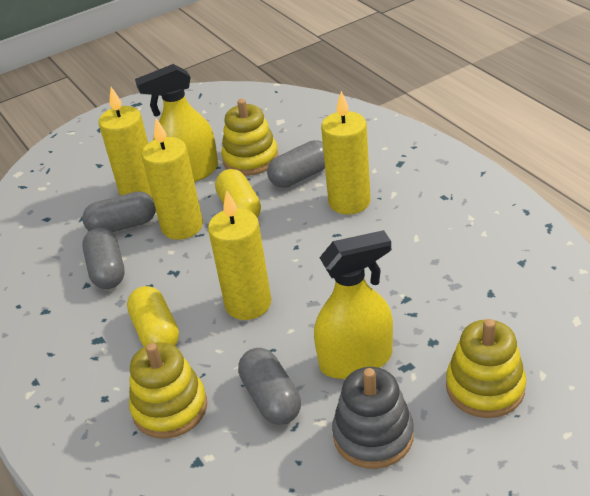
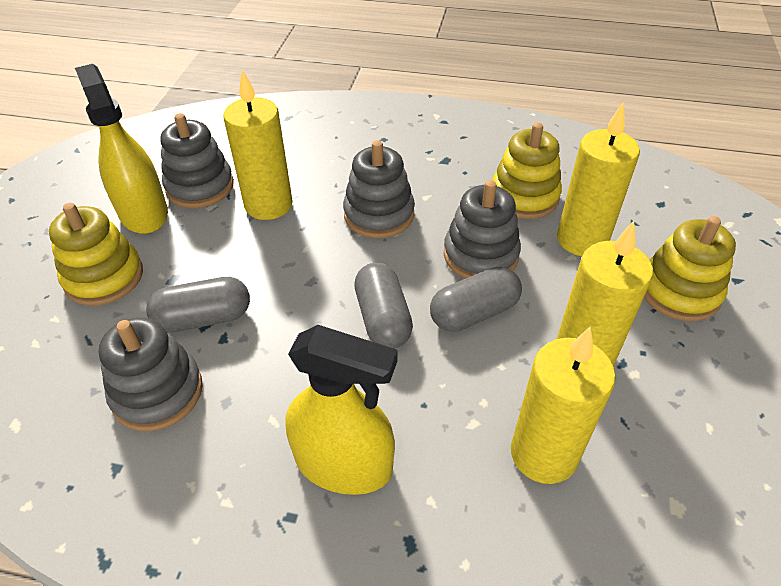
grey capsule: [82,191,156,232] [82,228,125,289] [238,348,301,425] [267,140,325,188] = 4 -> [146,277,250,332] [354,263,413,349] [430,267,522,332] = 3
grey stacking toy: [332,367,414,469] = 1 -> [99,318,203,431] [160,113,234,208] [343,140,415,238] [444,180,521,279] = 4
yellow capsule: [127,286,179,347] [215,169,261,218] = 2 -> none = 0

